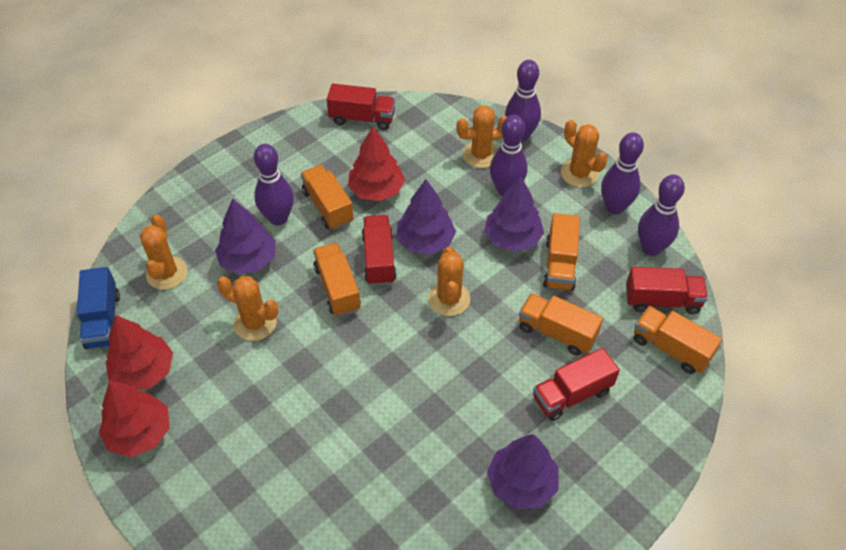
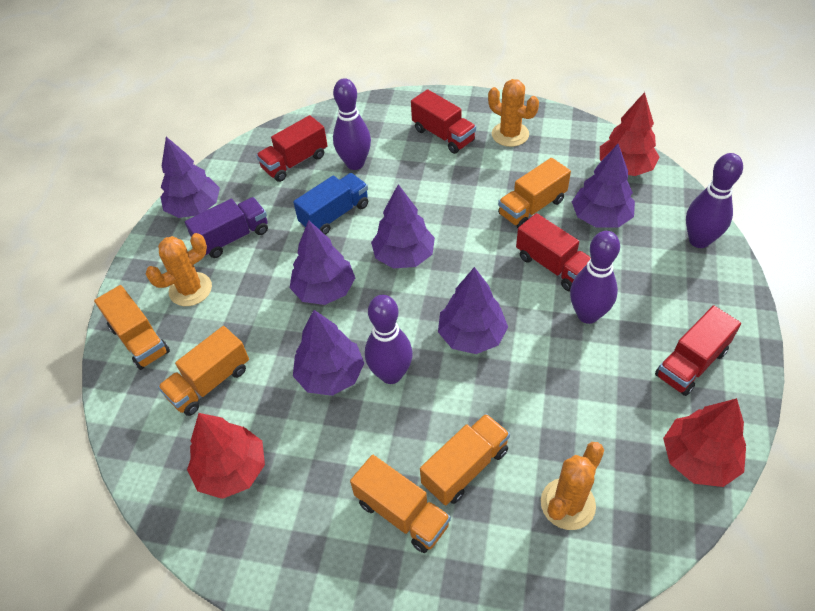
orange cactus: [140,214,187,290] [217,276,278,341] [428,246,470,316] [456,105,507,168] [561,120,608,187] = 5 -> [146,233,212,306] [488,79,539,147] [541,442,604,530] = 3
purple bowling pin: [254,144,294,226] [490,115,528,196] [505,60,541,142] [601,132,644,214] [638,174,685,256] = 5 -> [333,78,371,170] [365,295,413,384] [570,231,620,324] [686,153,743,248] = 4
purple tree: [215,198,276,274] [397,179,456,255] [484,176,544,252] [487,434,558,509] = 4 -> [161,137,220,218] [290,220,355,305] [293,310,364,396] [371,184,435,269] [438,267,508,354] [572,144,635,228] = 6
purple truck: none = 0 -> [185,197,268,258] = 1

